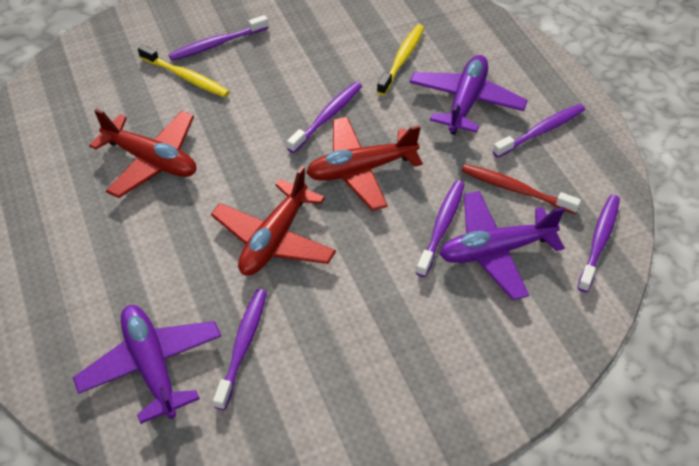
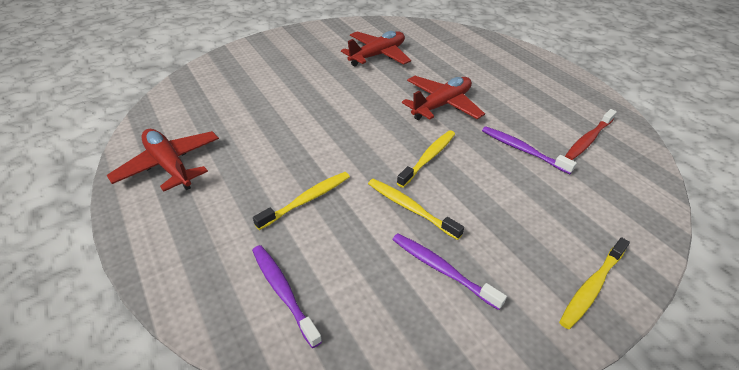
purple plane: [73,305,221,424] [410,55,528,135] [439,191,565,300] = 3 -> none = 0
purple toothbrush: [168,15,269,61] [213,289,267,410] [287,82,362,153] [416,180,465,277] [492,104,585,158] [577,195,620,292] = 6 -> [252,245,322,348] [392,234,507,310] [482,126,577,174] = 3
yellow toothbrush: [138,45,230,97] [377,24,424,95] = 2 -> [253,172,350,230] [368,179,464,240] [397,131,455,188] [559,237,630,329] = 4

